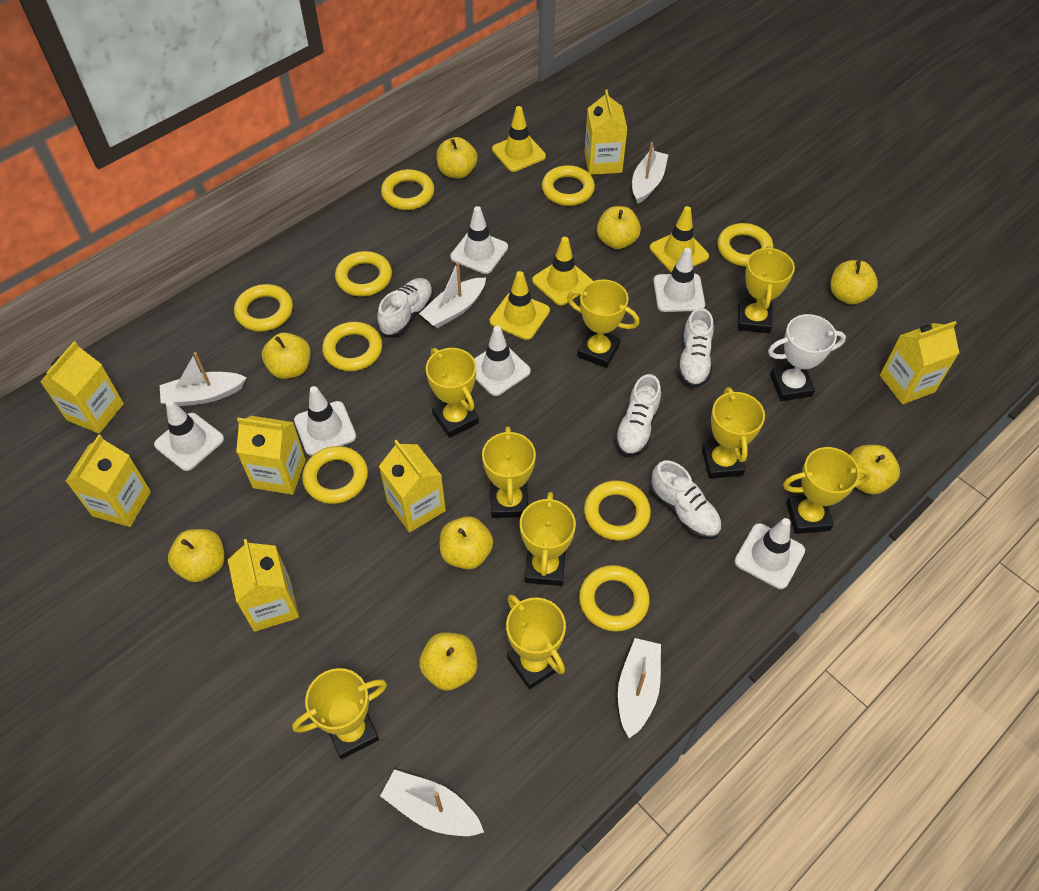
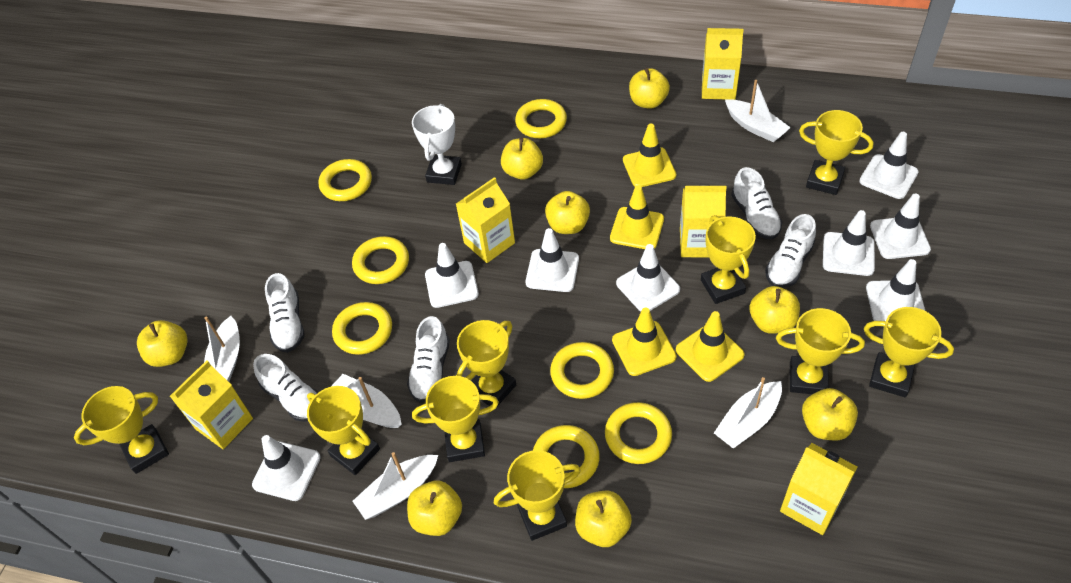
white shoe: [378,278,433,337] [614,374,661,456] [650,460,722,539] [678,308,714,388] = 4 -> [253,354,319,422] [265,273,304,353] [407,316,450,403] [731,167,782,239] [765,214,816,288] = 5
white traffic cone: [154,400,224,471] [294,386,356,456] [450,206,508,274] [474,326,531,396] [653,248,705,312] [735,518,805,589] = 6 -> [252,435,321,501] [425,243,479,308] [526,228,579,292] [616,244,680,312] [823,210,875,276] [859,132,919,199] [866,259,925,321] [870,193,931,259] = 8
yellow carton: [40,341,124,434] [66,435,151,527] [228,539,299,632] [236,416,306,495] [379,440,446,532] [584,89,627,175] [880,321,959,404] = 7 -> [170,361,253,449] [456,177,515,263] [680,185,727,257] [702,28,744,100] [780,443,858,535] = 5
yellow ring: [234,284,293,331] [302,446,368,504] [322,322,382,371] [335,251,392,297] [381,169,434,210] [542,165,595,206] [579,565,650,632] [584,480,651,541] [717,223,773,267] = 9 -> [319,159,372,201] [332,302,392,355] [352,236,409,284] [515,99,567,138] [533,425,600,488] [550,342,614,399] [605,402,672,464] = 7

